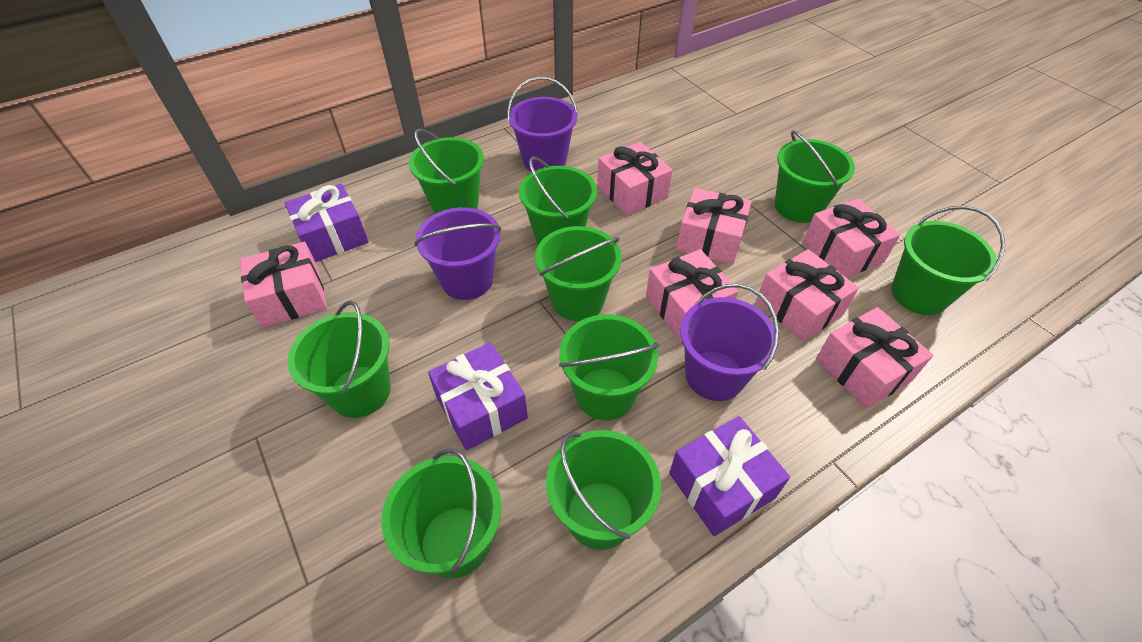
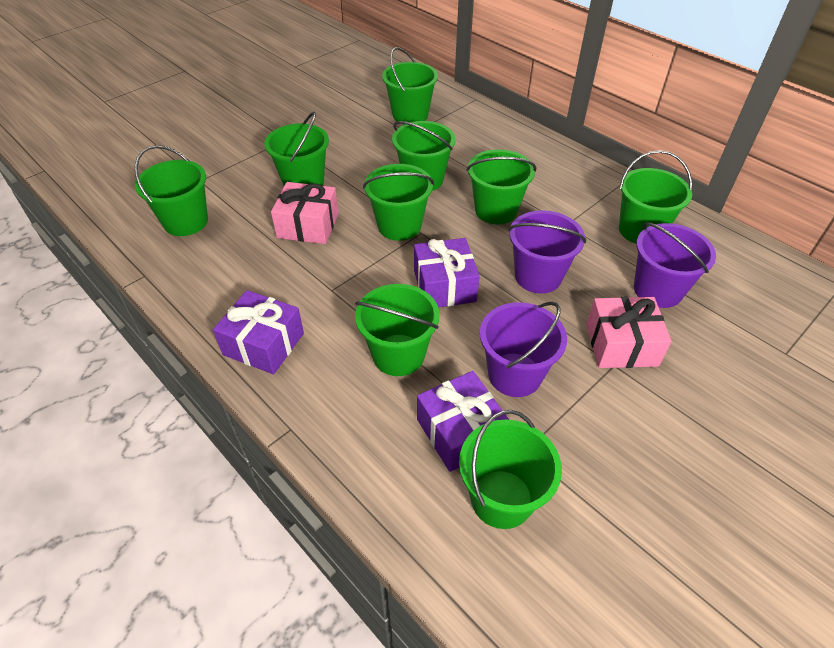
pink gift: [240,242,327,328] [597,142,673,215] [646,249,738,340] [676,188,752,265] [756,249,859,341] [803,198,900,277] [816,307,933,409] = 7 -> [271,182,339,244] [586,297,672,368] = 2

